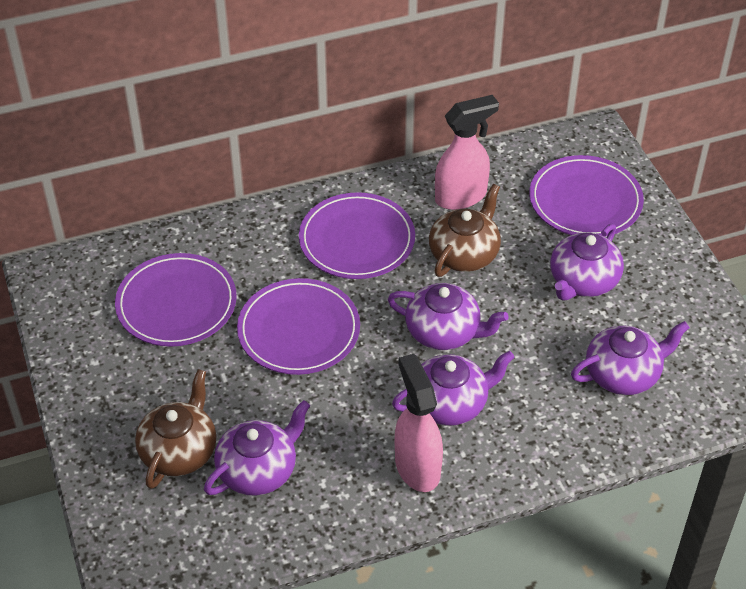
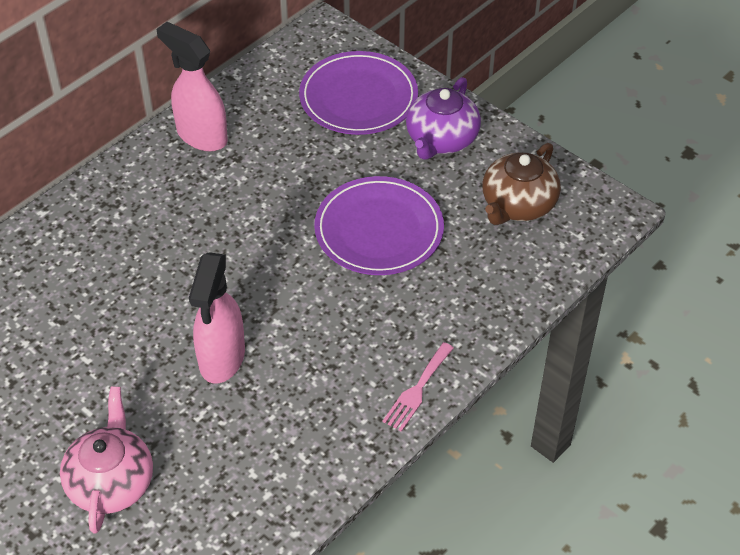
brown teapot: [135,369,216,489] [429,184,501,277] = 2 -> [482,143,561,225] = 1
pink fork: none = 0 -> [383,342,454,432] = 1
pink teapot: none = 0 -> [60,386,153,534] = 1
purple plate: [115,253,237,347] [237,278,360,375] [299,192,415,279] [529,155,644,237] = 4 -> [299,51,418,135] [314,176,444,275] = 2
purple teapot: [204,400,310,496] [388,283,509,350] [392,351,515,426] [550,224,624,301] [571,321,690,395] = 5 -> [406,77,481,160] = 1

